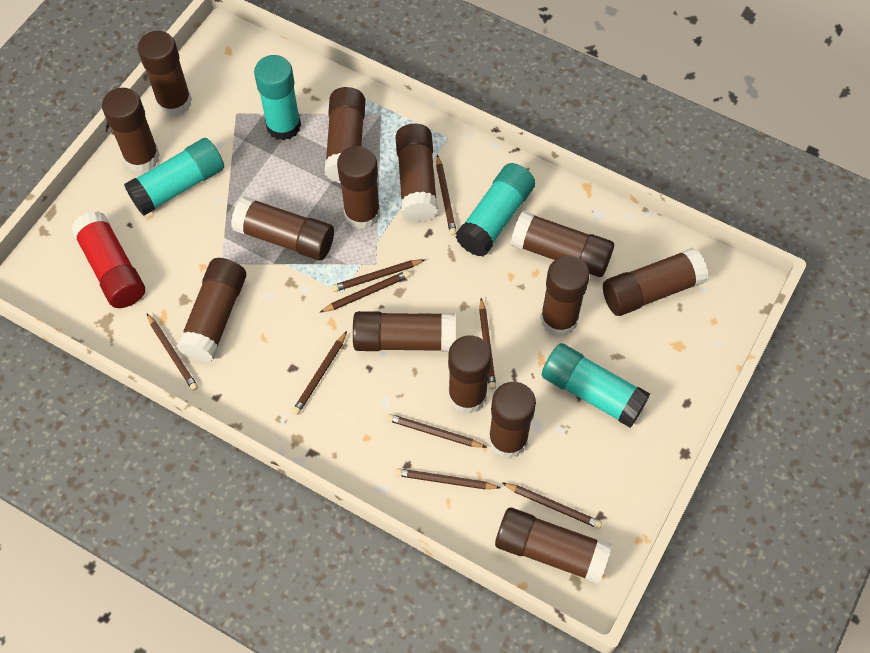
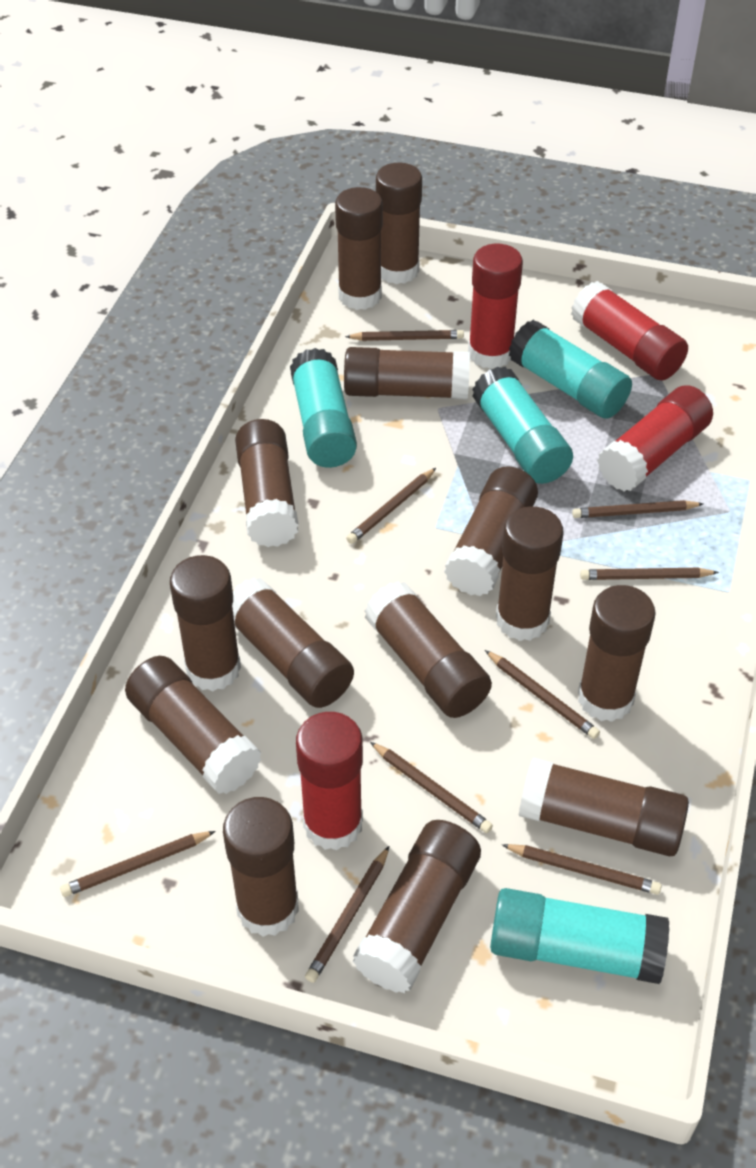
red glue stick: [71,211,145,308] = 1 -> [296,712,363,851] [468,244,523,369] [571,281,688,380] [597,385,713,492] = 4

